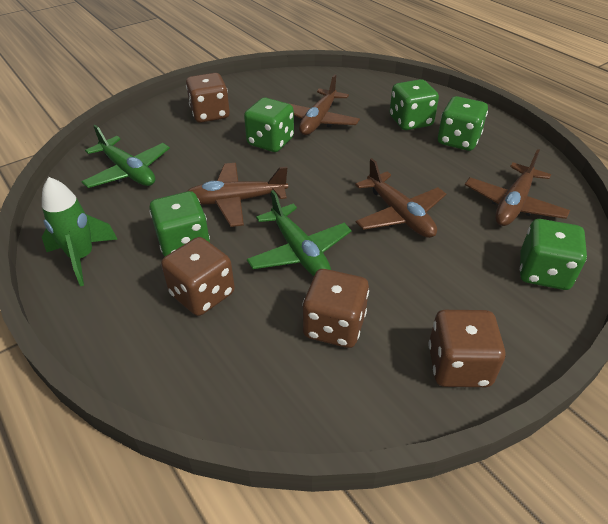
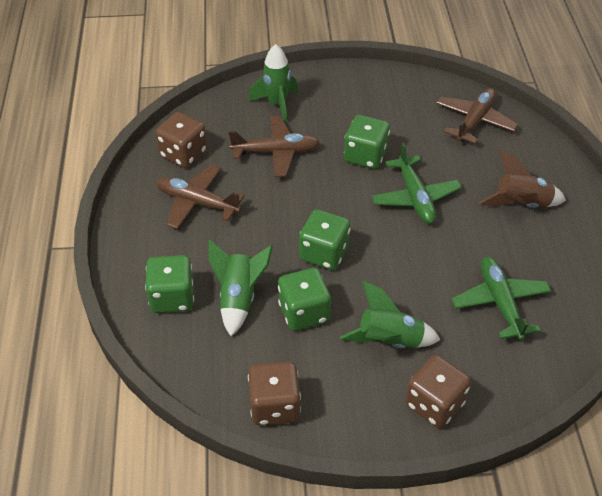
brown dice: [161,237,235,316] [186,73,230,123] [302,269,369,348] [428,310,506,387] = 4 -> [156,112,207,168] [248,361,301,426] [405,355,471,428] = 3
brown plane: [187,163,288,227] [288,74,360,135] [355,158,446,238] [465,149,570,226] = 4 -> [156,164,245,229] [229,116,320,177] [436,88,518,144] = 3
brown rocket: none = 0 -> [479,149,566,208] = 1
green dice: [149,191,210,256] [244,98,294,152] [390,79,439,130] [438,96,488,151] [520,219,587,290] = 5 -> [145,255,194,313] [278,268,331,331] [299,209,351,270] [344,115,390,169] = 4
green rocket: [42,177,118,286] = 1 -> [209,240,273,336] [249,44,298,124] [340,281,441,348] = 3

